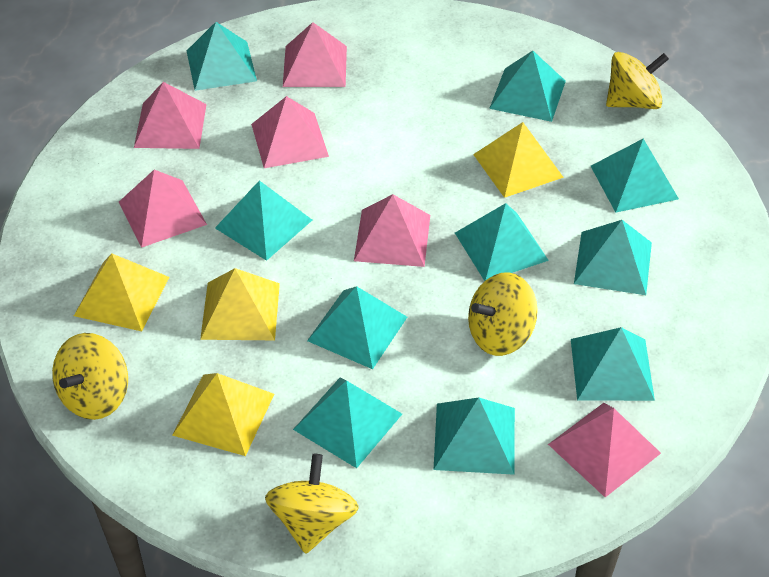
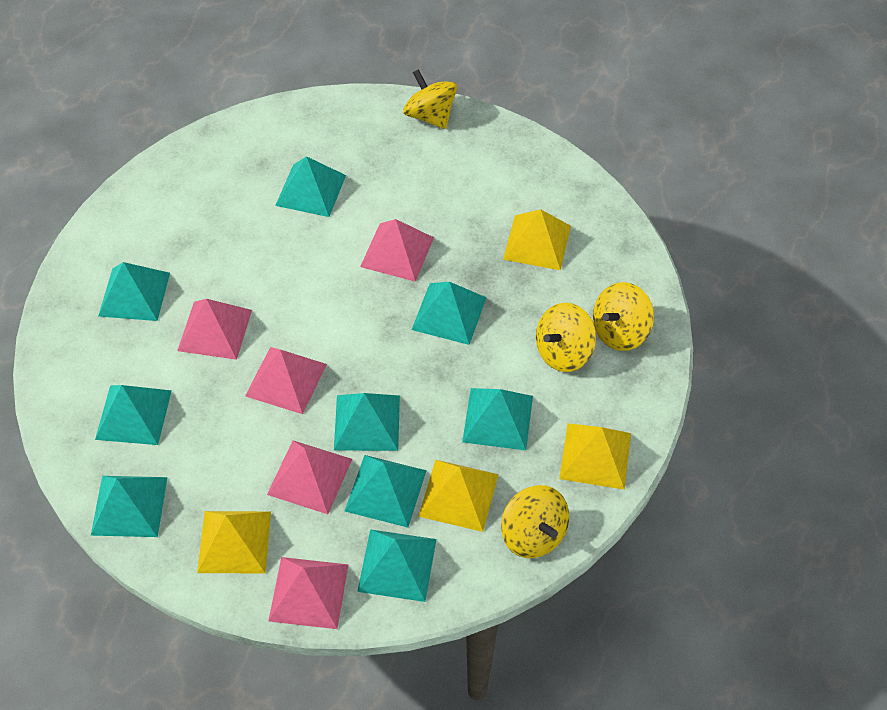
pink pyramid: [119,170,207,248] [134,82,207,149] [251,96,329,168] [283,22,347,87] [354,194,430,267] [548,403,661,497] = 6 -> [177,299,252,360] [245,347,327,414] [267,441,352,514] [268,557,349,629] [360,219,434,282] = 5
turquoise pyramid: [187,22,257,91] [215,180,312,261] [293,378,402,468] [307,286,407,369] [434,397,515,475] [455,203,549,281] [489,51,566,122] [571,327,655,401] [574,220,652,295] [591,139,679,213] = 10 -> [91,476,167,537] [95,385,172,445] [98,262,170,321] [275,156,346,217] [334,393,400,451] [345,455,427,528] [357,529,436,602] [412,282,487,345] [462,388,533,450] = 9

